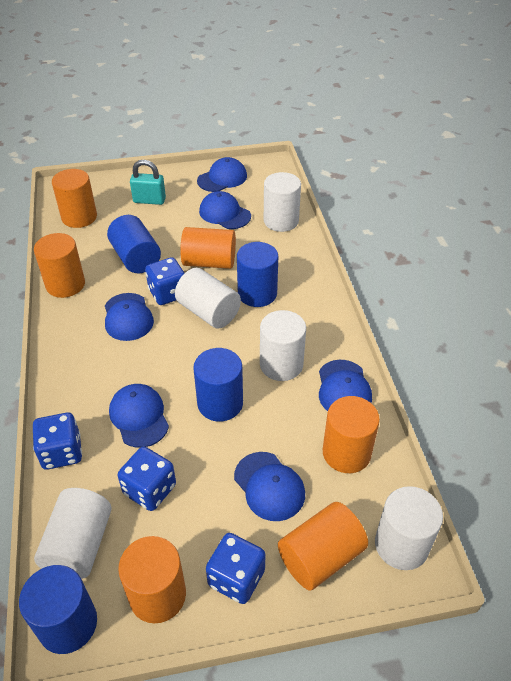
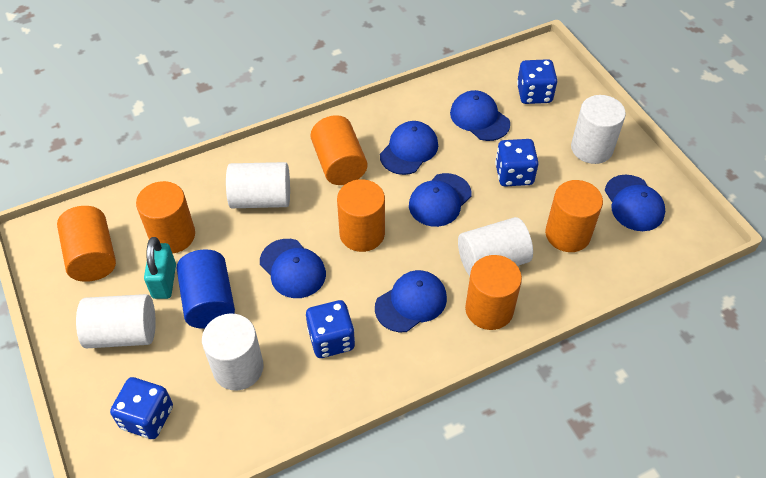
blue cylinder: [19,565,97,654] [107,215,161,273] [193,348,243,422] [237,242,278,307] = 4 -> [177,249,235,329] = 1

